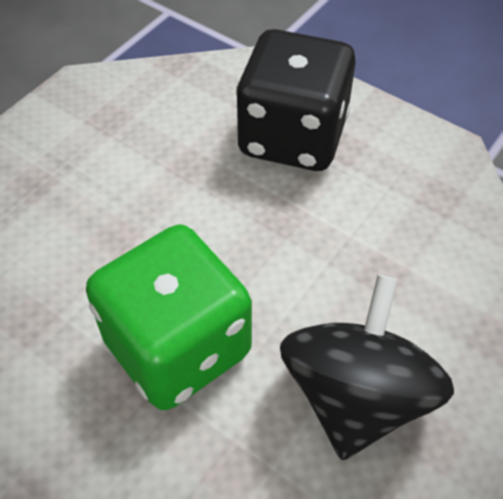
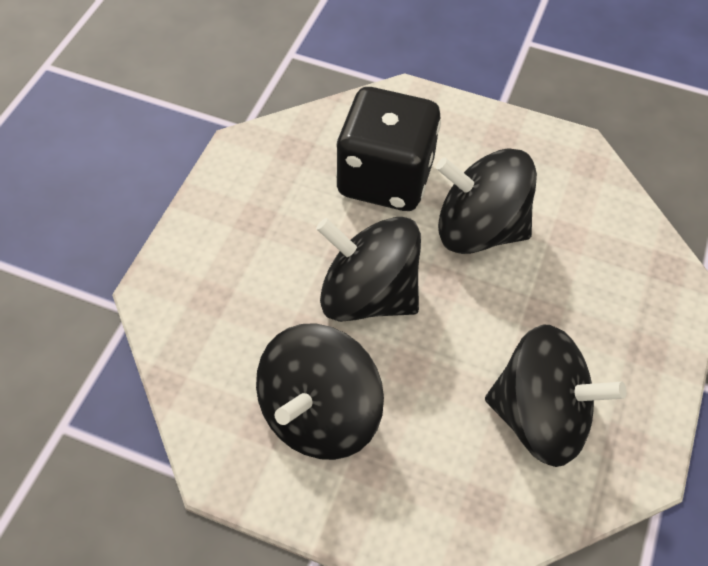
black spinning top: [280,275,454,460] = 1 -> [256,323,384,460] [316,217,421,322] [436,148,537,254] [485,325,627,467] = 4
green dice: [86,225,252,410] = 1 -> none = 0

